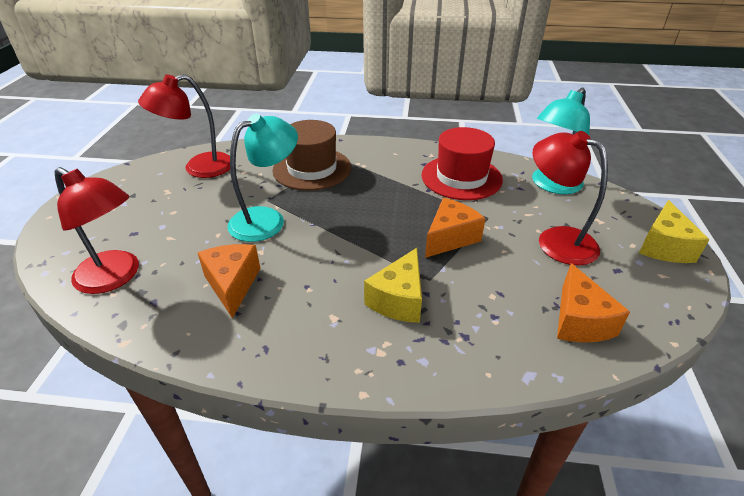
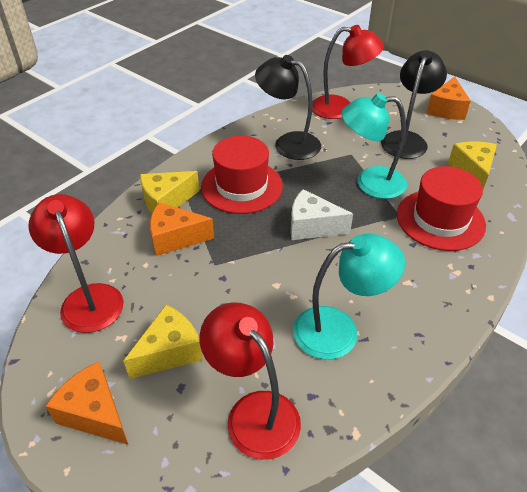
black lamp: none = 0 -> [255,55,321,160] [381,50,447,159] = 2
brown hat: [272,120,351,191] = 1 -> none = 0
red hat: [422,127,503,200] = 1 -> [201,136,283,214] [397,166,486,251] = 2
white cheese: none = 0 -> [291,189,353,240] = 1
yellow cheese: [364,248,422,323] [639,200,710,263] = 2 -> [123,305,203,379] [140,171,200,214] [448,141,497,189] = 3

